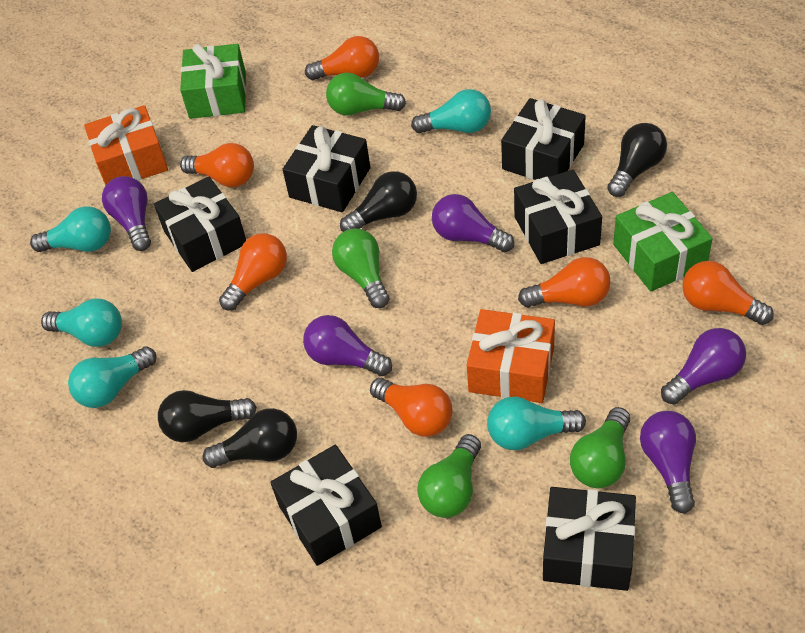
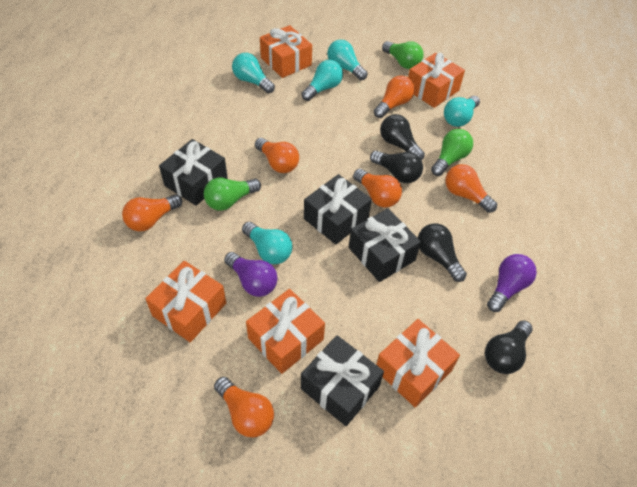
black gift: [154,177,246,272] [270,445,382,566] [282,125,370,212] [501,98,586,180] [514,170,602,264] [543,487,636,591] = 6 -> [159,139,228,206] [301,335,384,426] [304,174,372,244] [349,208,421,282] = 4
green gift: [180,44,246,119] [613,192,713,291] = 2 -> none = 0
green light bulb: [326,72,406,116] [332,228,389,308] [417,434,481,518] [570,407,630,488] = 4 -> [204,178,261,211] [382,41,424,69] [431,129,473,176] = 3
orange gift: [84,105,168,186] [467,309,555,403] = 2 -> [145,261,226,342] [246,289,325,374] [260,25,312,78] [376,319,460,407] [408,53,465,108] = 5
purple light bulb: [102,176,151,251] [303,315,392,376] [432,194,514,252] [640,411,696,513] [661,328,746,405] = 5 -> [224,252,278,297] [487,254,537,312] = 2

